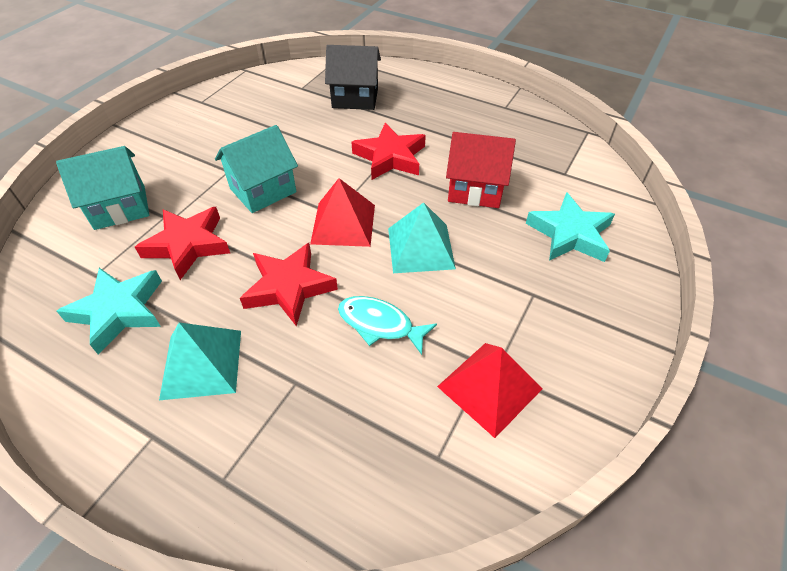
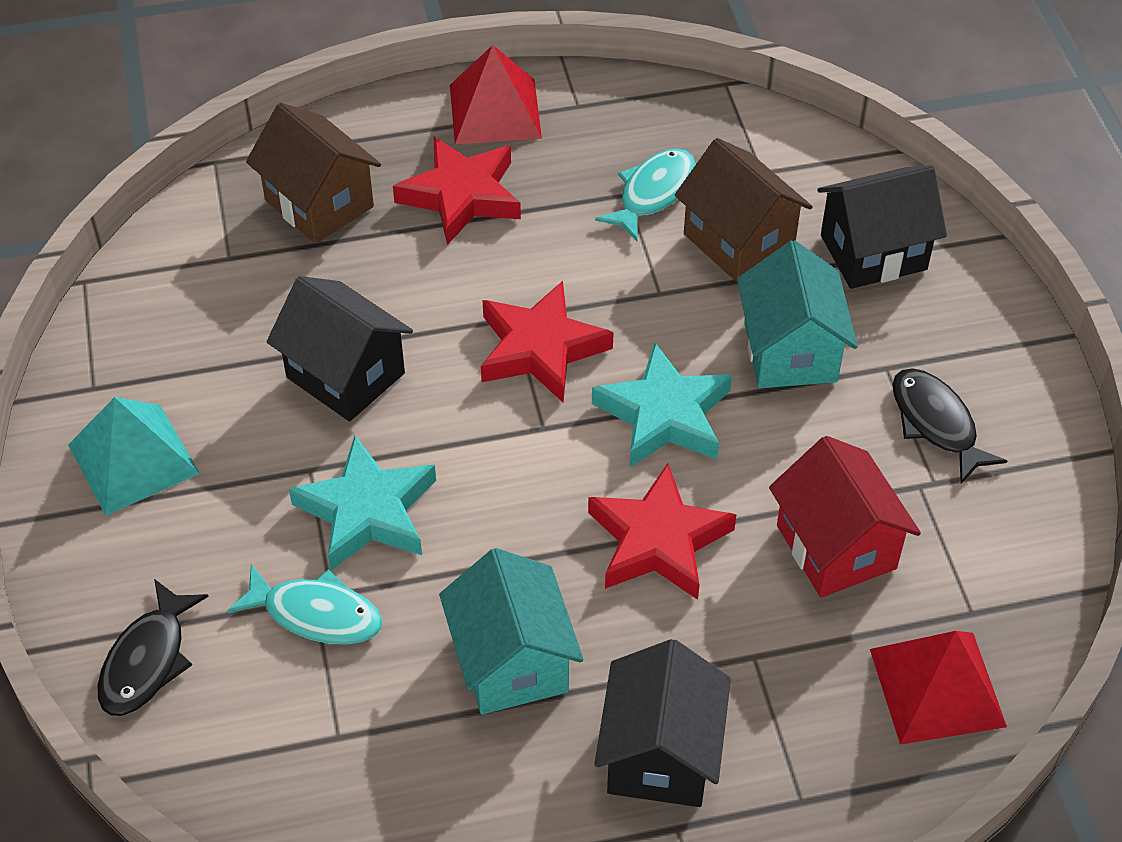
black fish: none = 0 -> [97,579,209,716] [892,368,1007,484] = 2
black house: [325,45,381,110] = 1 -> [267,276,413,421] [594,639,731,807] [817,165,947,289] = 3
brown house: none = 0 -> [246,103,381,244] [675,138,813,282] = 2
turquoise fish: [338,296,437,355] = 1 -> [227,564,382,645] [595,148,696,241] = 2
turquoise pyramid: [159,322,241,400] [388,202,456,273] = 2 -> [68,397,200,516] = 1

